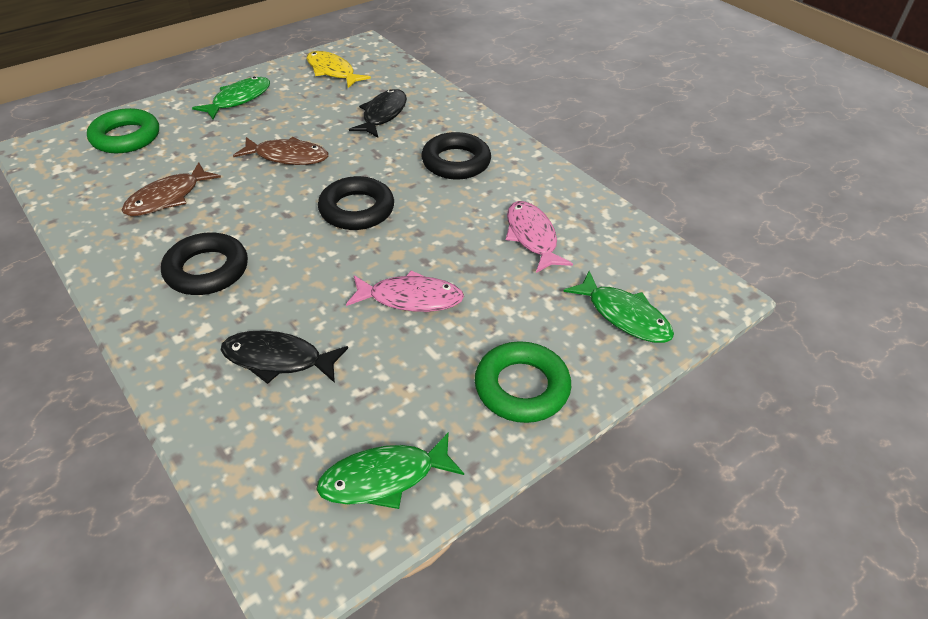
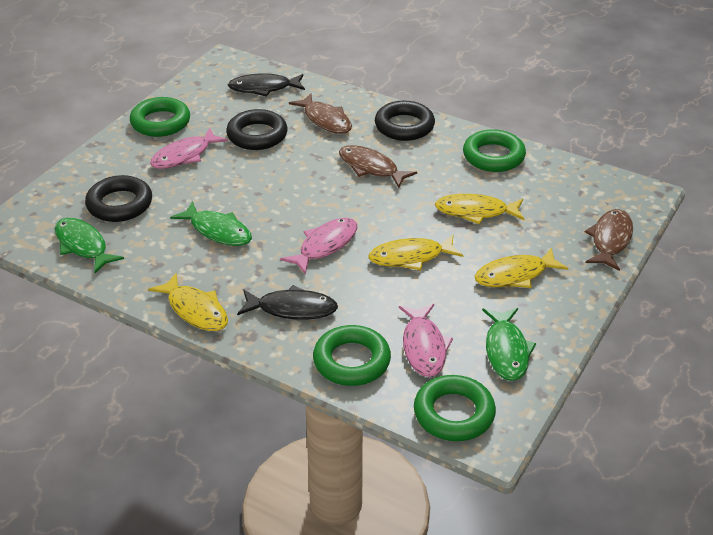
brown fish: [122,162,221,216] [233,137,329,165] = 2 -> [289,93,352,134] [339,145,417,188] [585,209,633,271] = 3
green ring: [87,108,159,153] [475,341,571,423] = 2 -> [130,97,190,137] [313,325,391,386] [414,375,496,441] [463,129,526,172] = 4
pink fish: [346,270,464,312] [506,201,573,273] = 2 -> [150,127,228,169] [280,218,358,275] [399,304,453,377] = 3
yellow fish: [306,51,371,88] = 1 -> [148,273,228,331] [368,234,463,270] [435,194,524,224] [475,248,568,288] = 4

